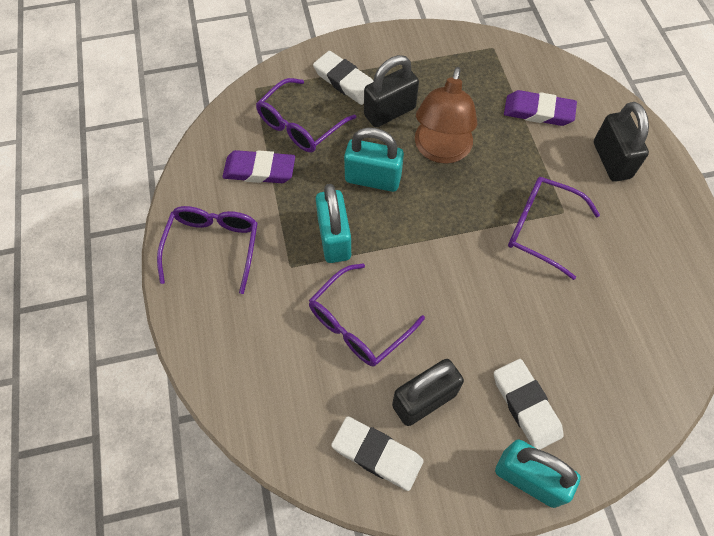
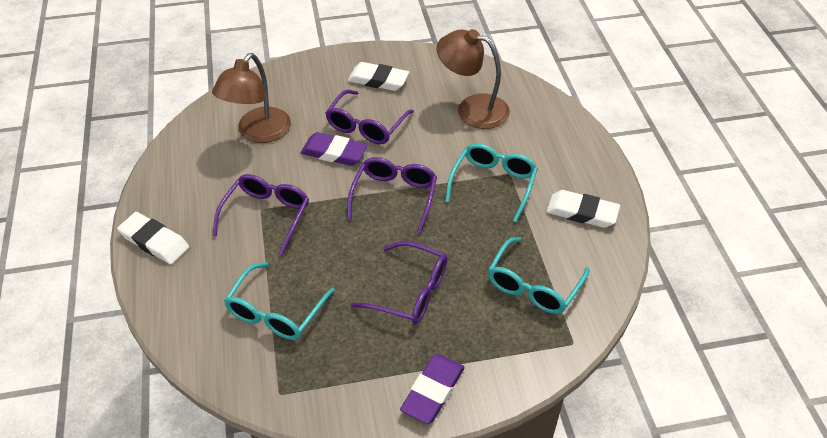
black padlock: [364,55,419,127] [392,359,464,426] [594,102,649,182] = 3 -> none = 0
brown lamp: [415,67,477,164] = 1 -> [212,53,291,143] [437,29,510,129] = 2
turquoise glasses: none = 0 -> [224,262,335,340] [445,143,538,223] [488,237,589,314] = 3
turquoise padlock: [316,184,351,263] [344,127,404,192] [495,439,581,508] = 3 -> none = 0

